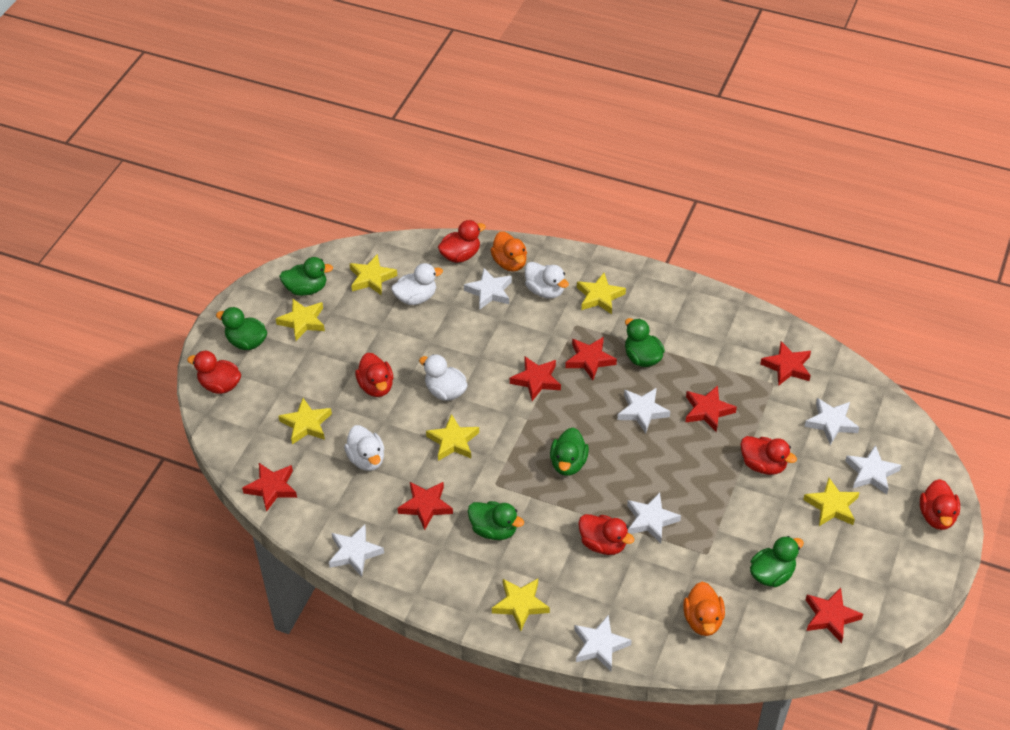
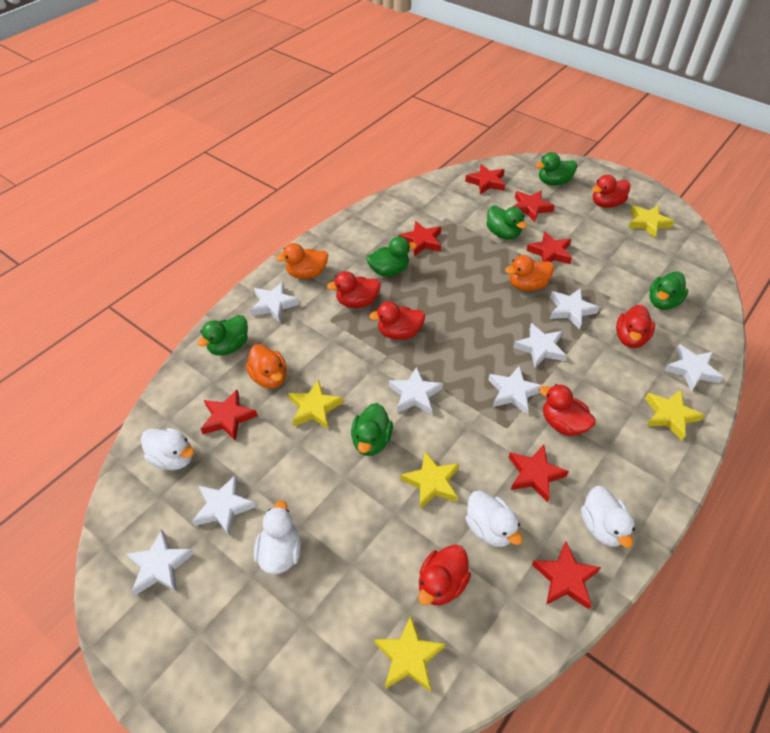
orange duck: [490,231,527,271] [683,582,725,636] = 2 -> [246,344,286,388] [276,243,328,279] [505,255,554,291] = 3
white star: [329,525,384,577] [464,268,512,310] [574,615,632,671] [617,388,670,434] [627,492,681,543] [804,398,860,445] [845,445,901,494] = 7 -> [126,530,194,595] [192,475,256,536] [250,282,300,322] [389,366,443,414] [488,365,543,415] [513,323,567,368] [550,288,600,329] [664,344,724,392] = 8
yellow star: [276,299,325,341] [278,398,332,444] [349,254,397,296] [426,414,479,461] [492,579,550,631] [577,273,626,314] [803,478,860,526] = 7 -> [288,379,343,429] [374,616,445,692] [401,451,459,509] [628,205,674,238] [645,390,704,441] = 5

